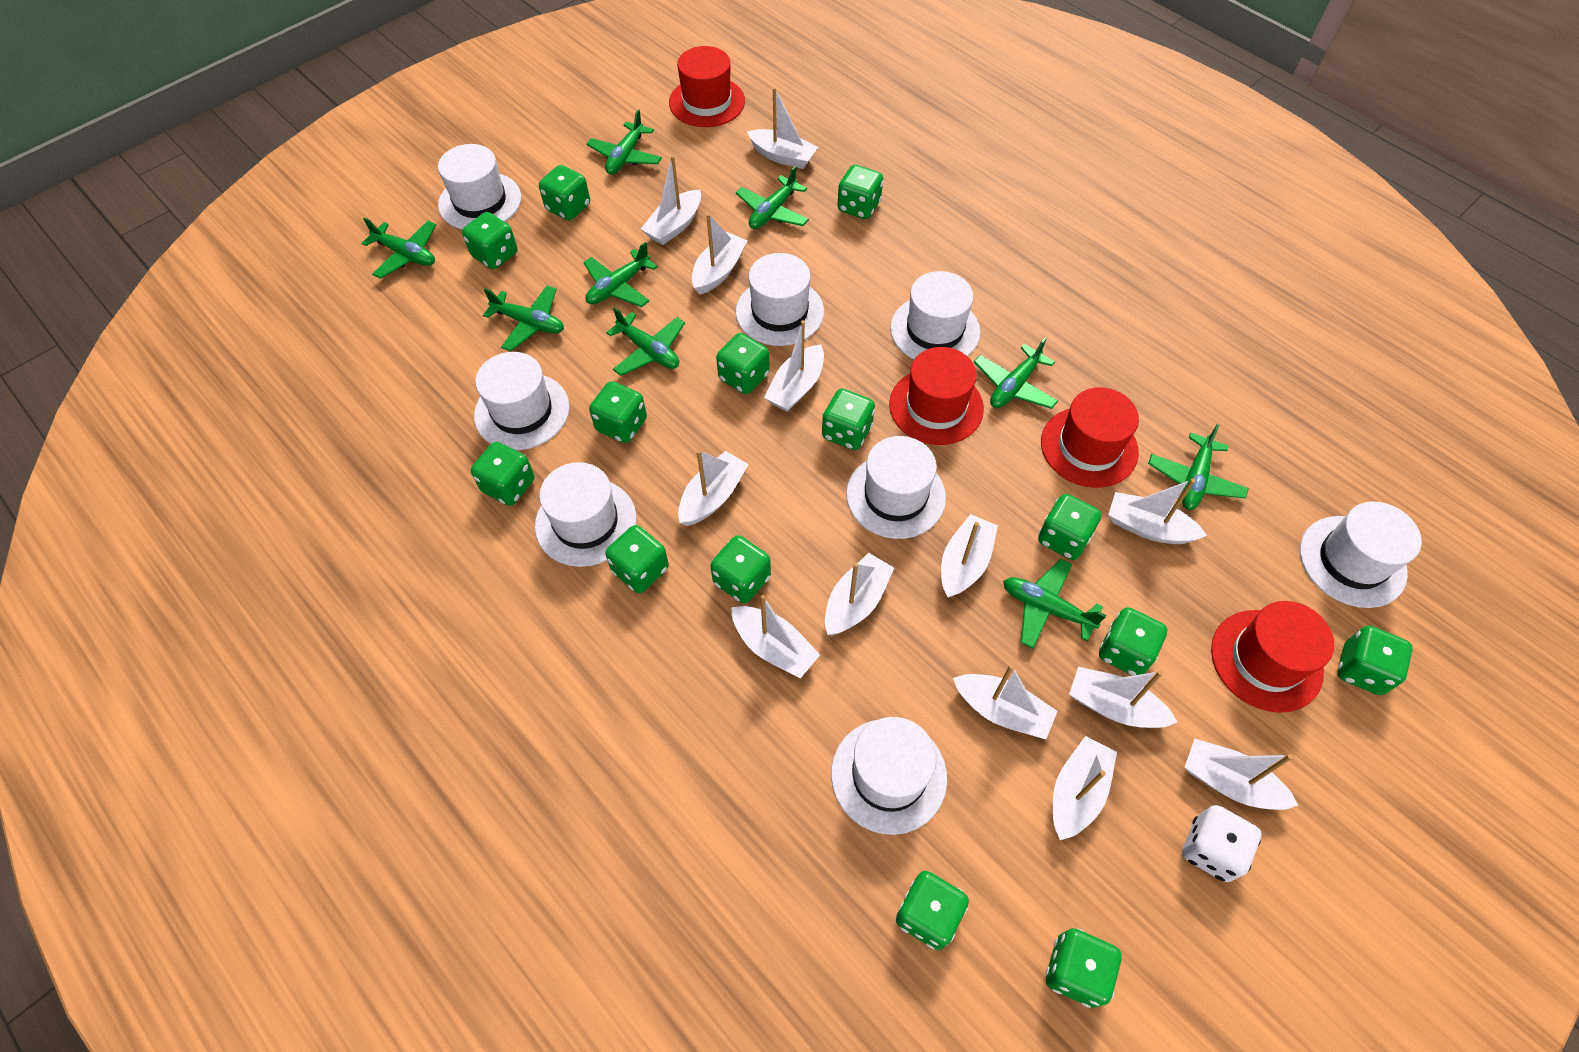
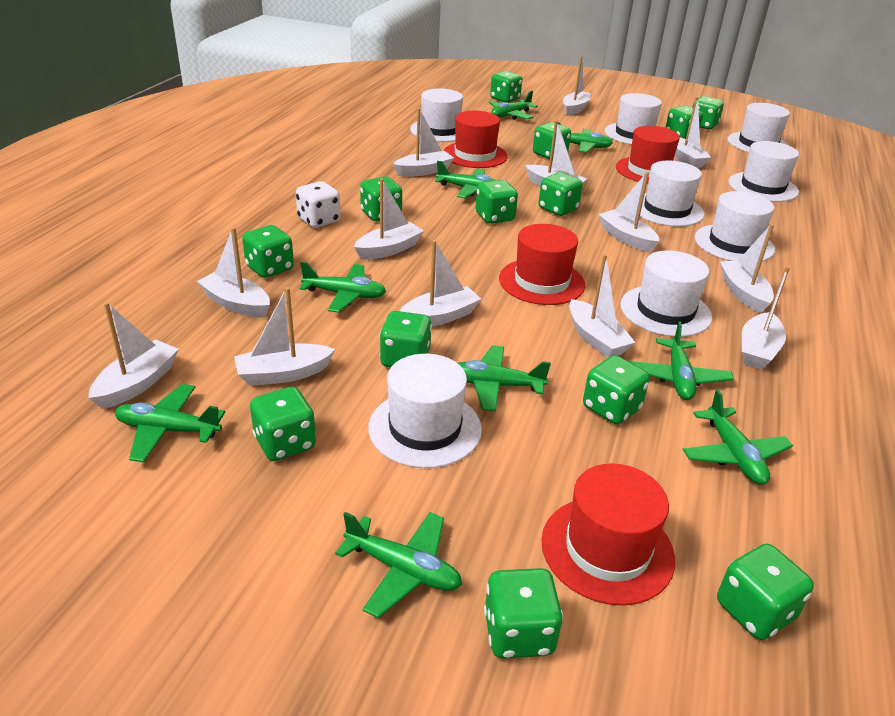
green dice: [462,212,518,269] [471,442,535,506] [539,165,590,221] [589,381,647,443] [605,525,669,593] [710,535,771,604] [716,333,770,394] [822,388,875,450] [837,165,883,219] [896,871,969,950] [1038,494,1101,560] [1045,928,1122,1008] [1099,607,1167,676] [1337,626,1413,695] = 14 -> [242,225,294,278] [250,387,316,461] [360,176,402,221] [379,311,432,368] [476,180,518,224] [484,568,563,659] [490,71,522,103] [533,122,571,159] [539,172,583,216] [583,355,650,424] [665,106,703,139] [692,96,724,130] [717,544,814,640] = 13

